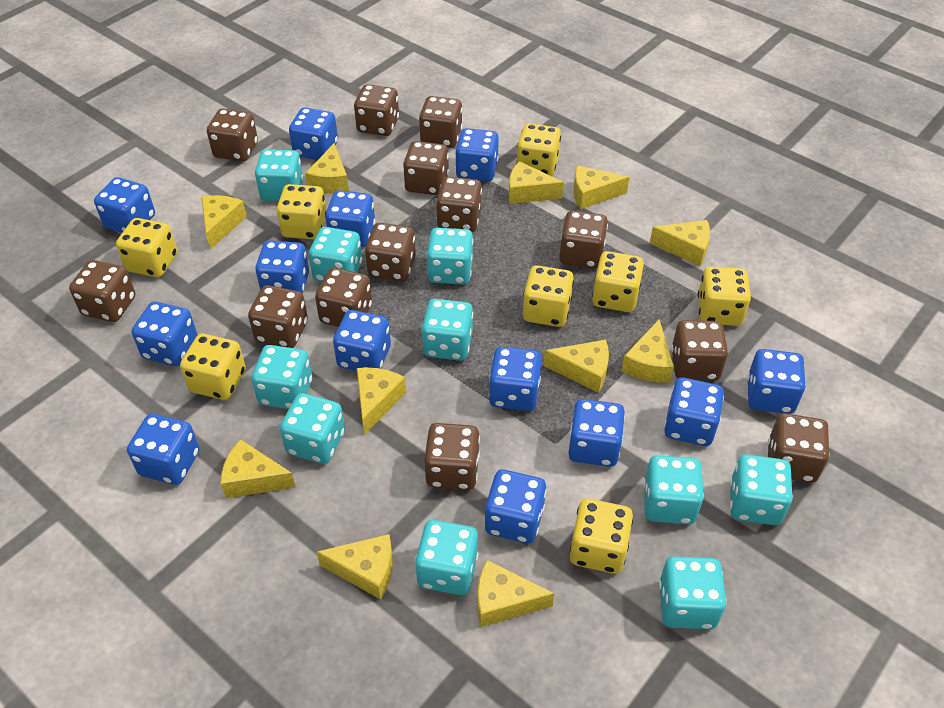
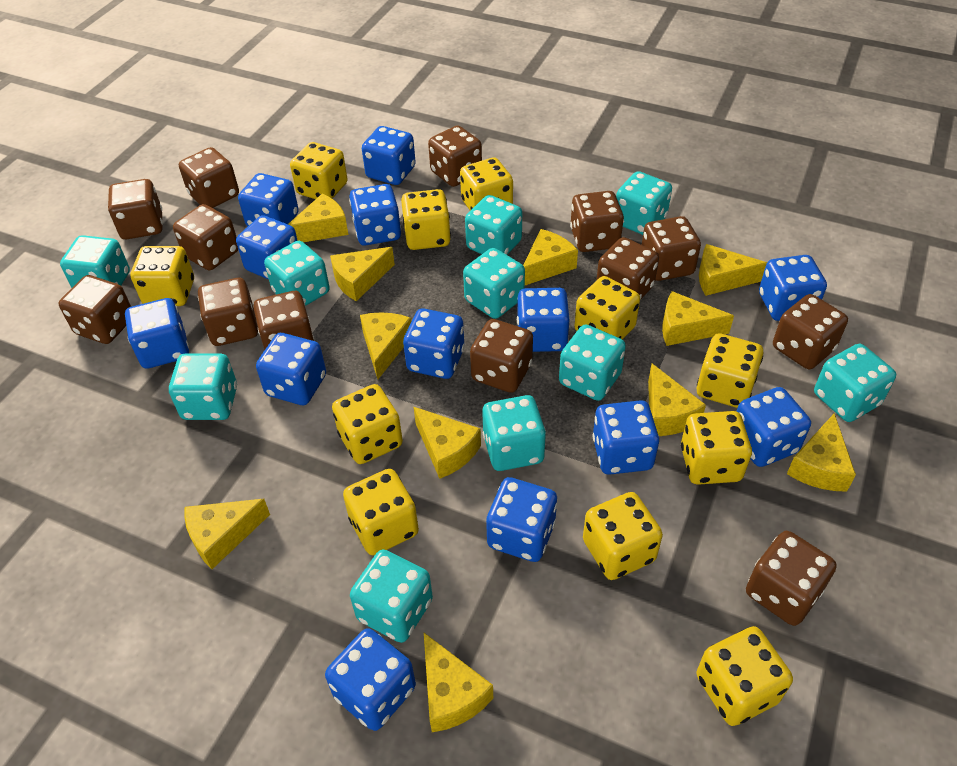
yellow dice: [116,218,177,277] [180,334,246,400] [277,184,326,240] [516,123,561,176] [523,265,574,327] [570,498,633,574] [592,251,644,312] [697,267,751,326] = 8 -> [131,246,194,306] [290,142,348,199] [332,384,403,464] [343,469,419,555] [401,189,451,250] [460,157,513,211] [575,276,640,339] [583,492,663,580] [681,411,752,485] [696,626,793,726] [697,333,763,408] = 11

